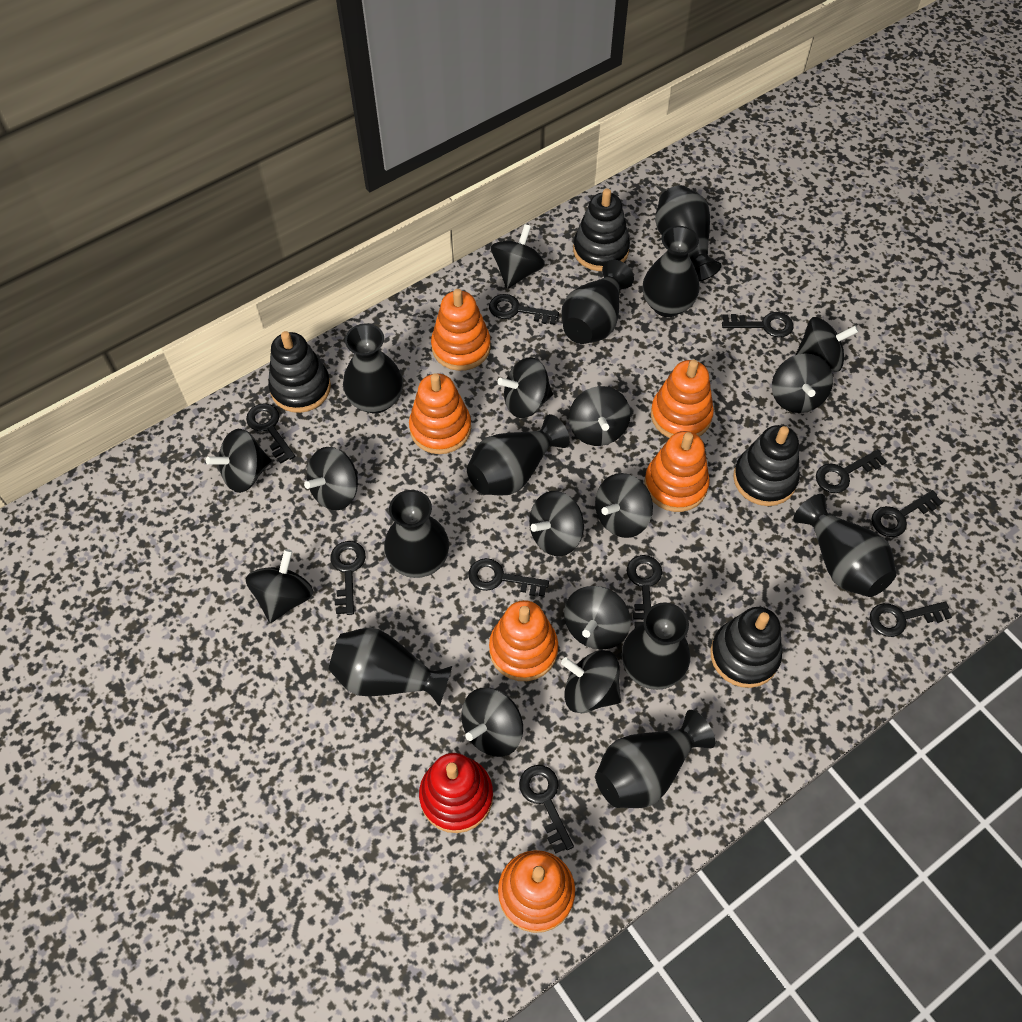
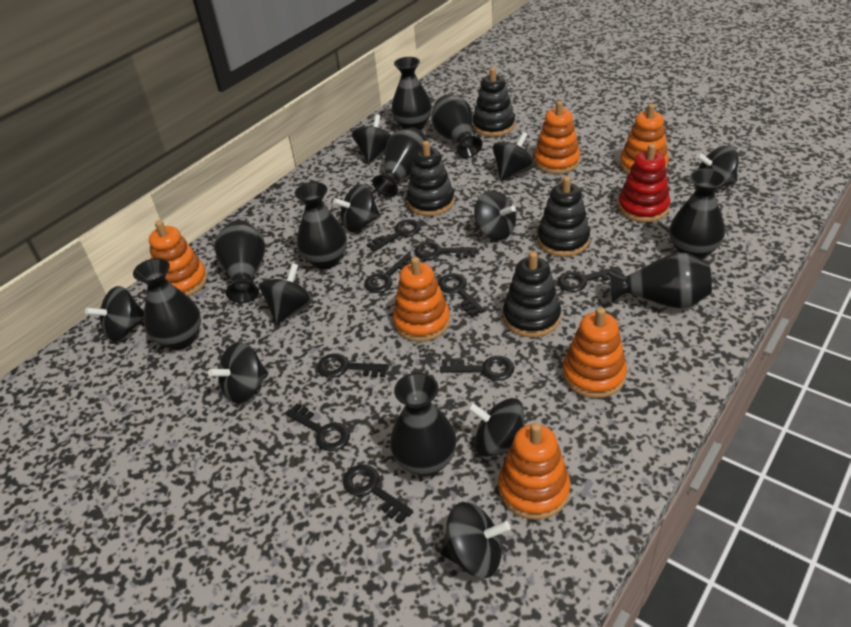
black key: [246,403,295,464] [330,541,366,615] [469,558,549,597] [489,294,559,325] [519,765,574,854] [627,555,662,628] [722,312,794,337] [816,449,887,493] [870,601,952,637] [872,490,943,537] = 10 -> [285,403,350,451] [317,353,389,378] [343,464,413,524] [364,254,412,293] [367,219,421,252] [414,242,477,260] [438,273,485,316] [440,356,515,381] [557,266,624,292] = 9
black spinning top: [206,429,271,493] [245,549,313,623] [304,447,358,510] [461,688,523,757] [491,224,545,289] [497,357,553,418] [529,491,584,556] [561,650,621,713] [564,586,631,650] [569,386,631,446] [595,473,653,538] [772,354,833,413] [795,317,859,372] = 13 -> [85,286,144,341] [208,342,268,404] [259,263,313,325] [333,184,380,232] [352,115,391,163] [440,502,511,578] [467,398,525,457] [474,190,516,240] [493,132,534,181] [696,146,739,189] = 10
black vase: [329,628,452,707] [343,324,403,414] [384,490,449,578] [467,414,570,496] [562,260,634,344] [595,710,715,808] [622,602,690,690] [643,226,700,317] [655,185,722,281] [793,494,897,597] = 10 -> [133,258,201,350] [214,220,266,303] [295,182,347,269] [372,128,427,197] [390,373,457,476] [391,57,432,130] [431,95,482,158] [610,253,712,309] [670,168,726,259] = 9

